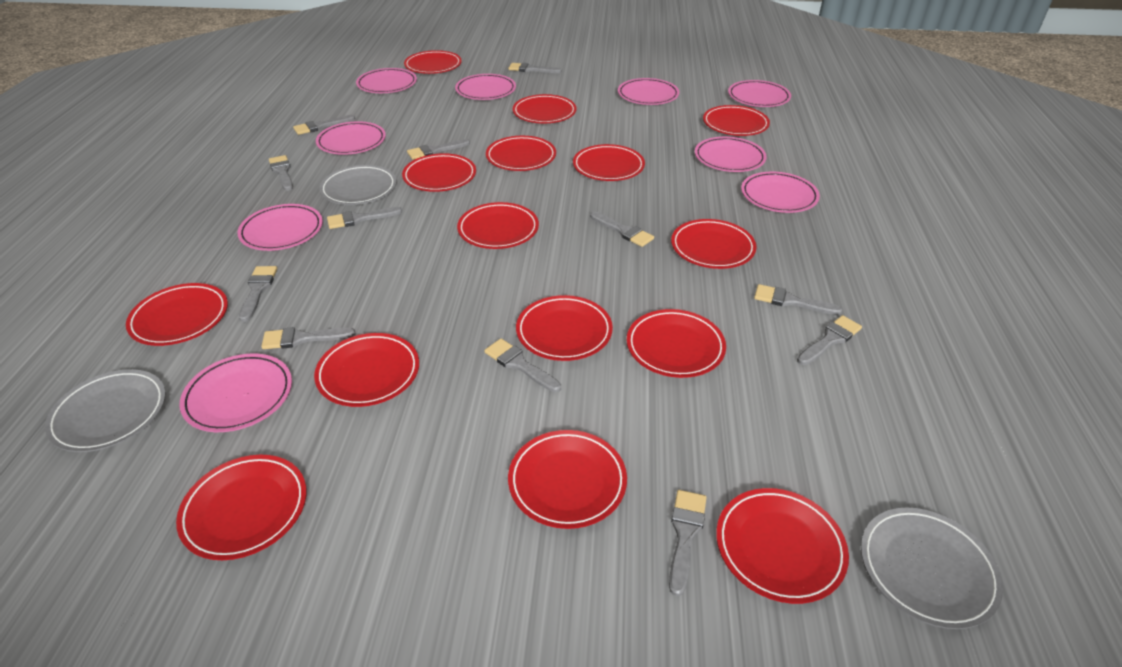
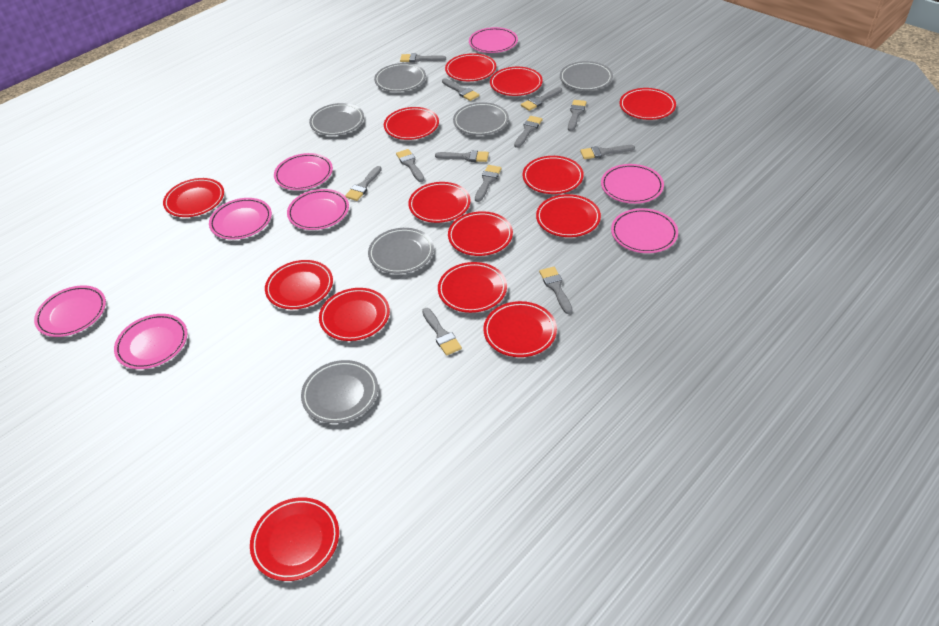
grey plate: [45,369,166,452] [319,165,397,205] [861,508,1003,629] = 3 -> [301,360,378,423] [309,103,364,135] [368,228,434,274] [374,63,426,92] [453,102,509,135] [560,61,613,90] = 6
pink plate: [179,354,292,432] [237,204,323,251] [316,121,386,155] [356,68,417,93] [455,74,516,100] [618,78,679,105] [695,137,767,172] [728,80,791,107] [741,172,820,213] = 9 -> [34,285,106,337] [114,314,188,369] [209,198,272,240] [274,153,333,190] [287,189,349,230] [469,27,518,53] [601,164,664,204] [611,208,678,253] = 8
red plate: [126,283,228,346] [176,455,306,560] [314,333,419,407] [402,153,476,192] [404,50,462,74] [457,202,539,249] [486,136,556,171] [508,430,627,529] [513,94,576,123] [516,295,613,361] [573,144,645,181] [627,309,726,378] [671,219,757,269] [703,105,770,136] [716,488,849,604] = 15 -> [163,178,224,217] [250,497,339,581] [265,260,333,309] [319,288,390,341] [384,107,439,140] [408,182,471,223] [438,262,507,313] [445,53,496,81] [448,211,513,256] [483,301,557,357] [490,67,543,96] [523,156,584,194] [536,194,601,237] [620,88,676,120] = 14

